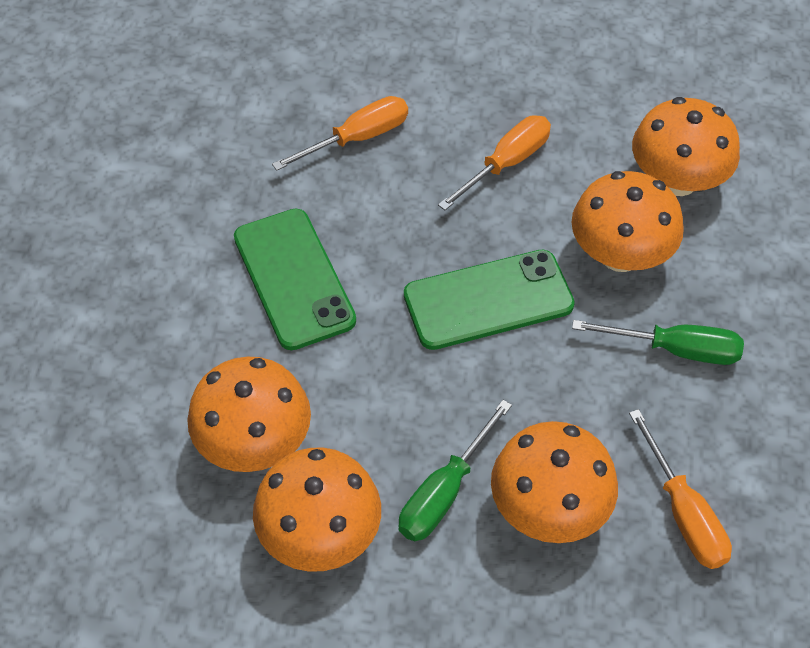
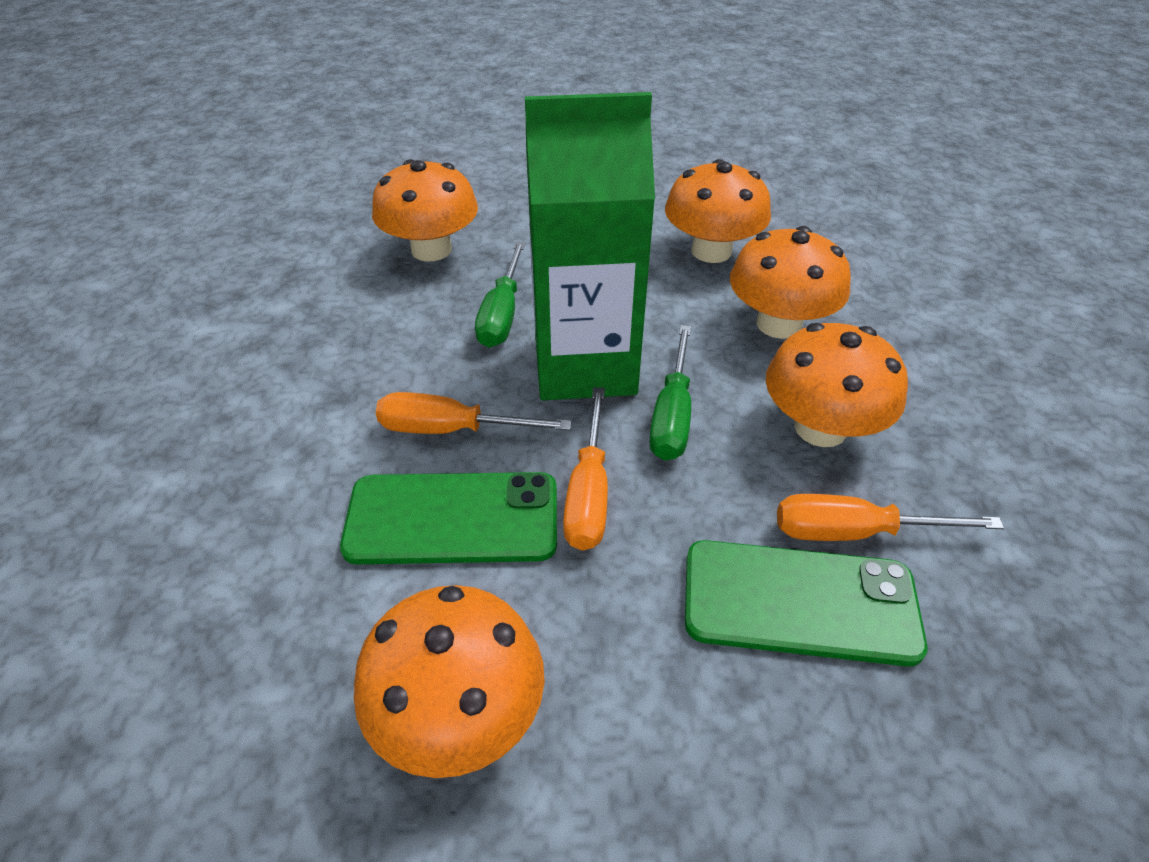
green carton: none = 0 -> [525,92,655,400] = 1

